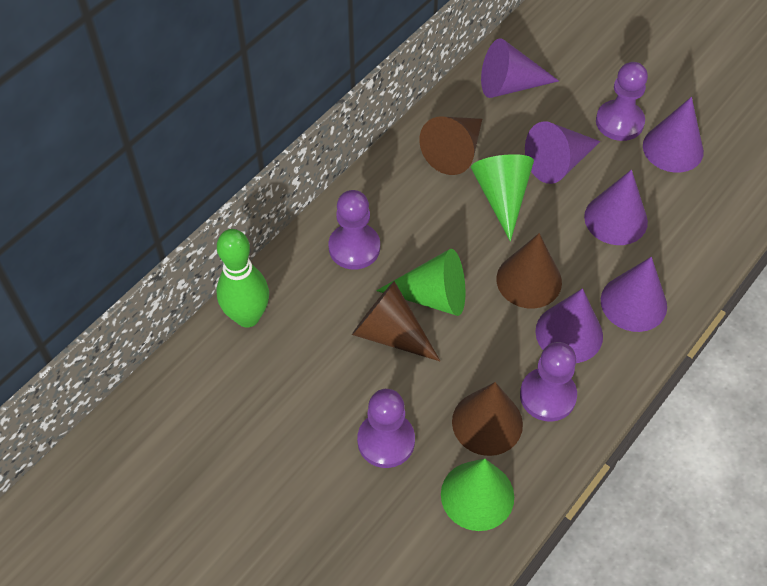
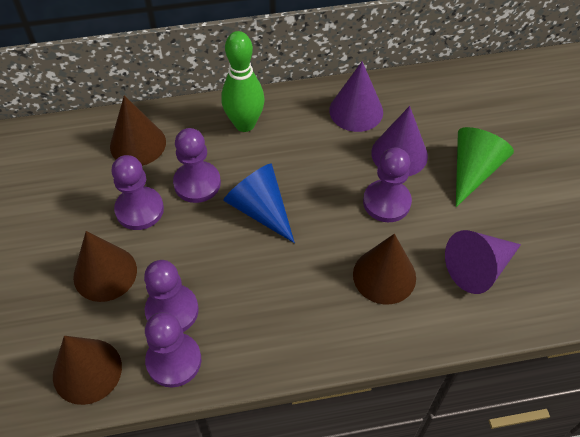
blue cone: none = 0 -> [224,164,295,243] = 1
green cone: [376,249,465,316] [441,459,514,531] [471,154,534,241] = 3 -> [456,127,514,207] = 1
purple cone: [481,38,559,98] [525,121,600,184] [535,288,603,363] [584,170,648,245] [601,257,667,332] [643,97,704,173] = 6 -> [329,61,383,132] [371,106,428,176] [445,230,521,294] = 3
purple pawn: [329,190,380,270] [357,389,415,468] [520,342,577,422] [596,62,648,141] = 4 -> [111,155,164,230] [144,260,199,332] [145,312,201,387] [173,128,221,203] [363,147,412,222] = 5

